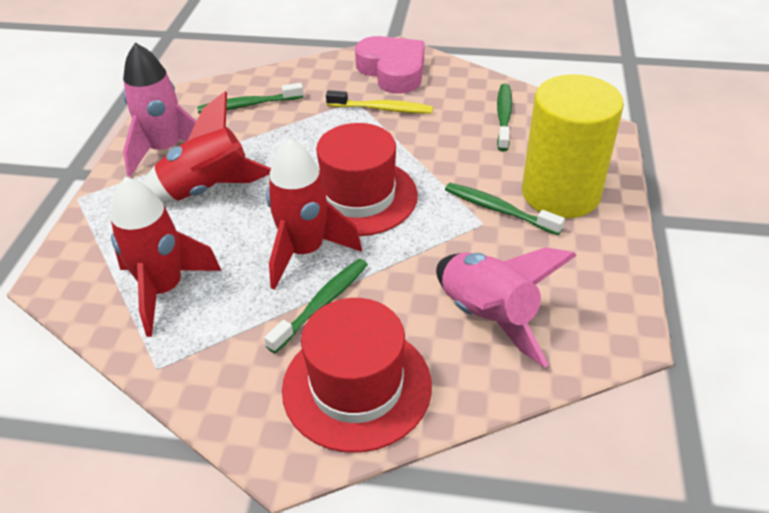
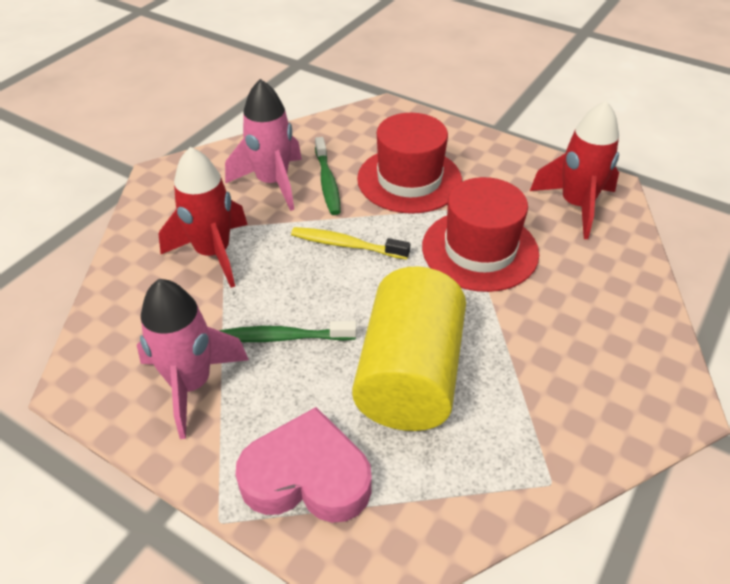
green toothbrush: [197,83,304,114] [264,259,368,353] [445,183,565,235] [497,84,512,151] = 4 -> [219,321,357,342] [315,137,341,215] = 2
red rocket: [111,177,222,337] [142,91,271,203] [266,138,362,290] = 3 -> [159,147,248,288] [530,101,619,239] = 2

